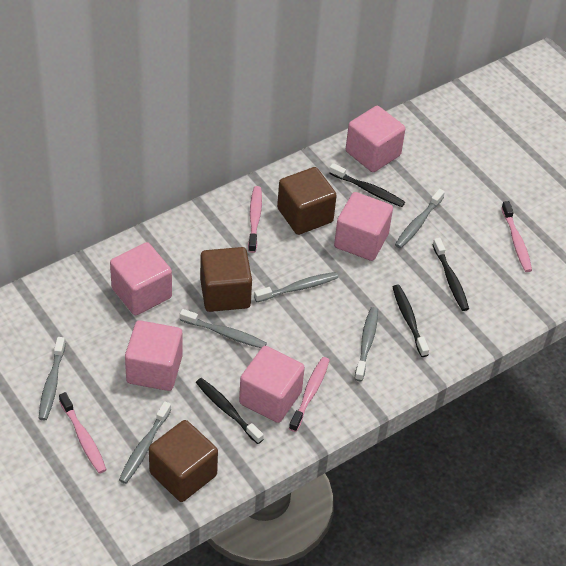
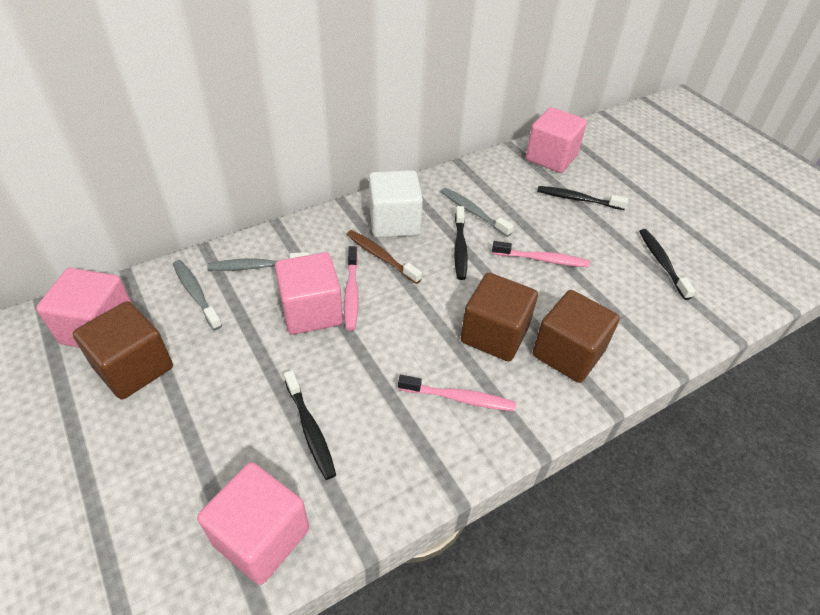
brown toothbrush: none = 0 -> [346,230,422,284] = 1
grey toothbrush: [39,337,66,421] [119,401,171,484] [180,309,267,348] [254,272,338,302] [354,307,378,381] [395,189,445,249] = 6 -> [173,260,222,330] [207,252,309,271] [441,188,513,237] = 3
pink cube: [110,242,172,315] [125,320,182,391] [239,346,305,423] [334,192,393,261] [346,106,405,172] = 5 -> [36,268,132,348] [197,462,309,585] [275,252,343,334] [525,107,587,173] = 4
pink toothbrush: [59,392,107,474] [248,186,262,253] [289,357,330,432] [501,201,532,272] = 4 -> [344,246,359,331] [398,375,516,411] [492,241,590,267] = 3
white cube: none = 0 -> [369,170,423,238] = 1

